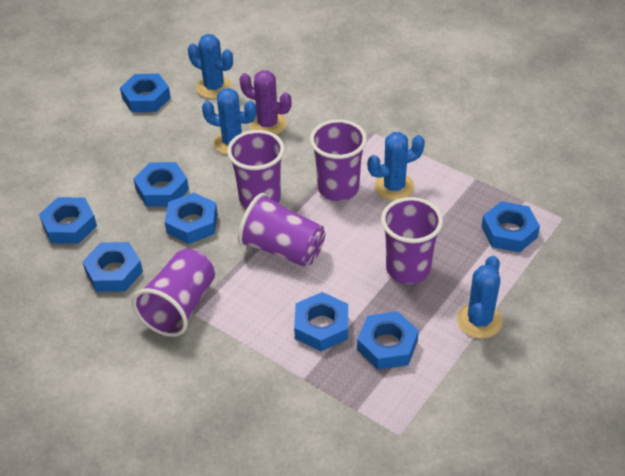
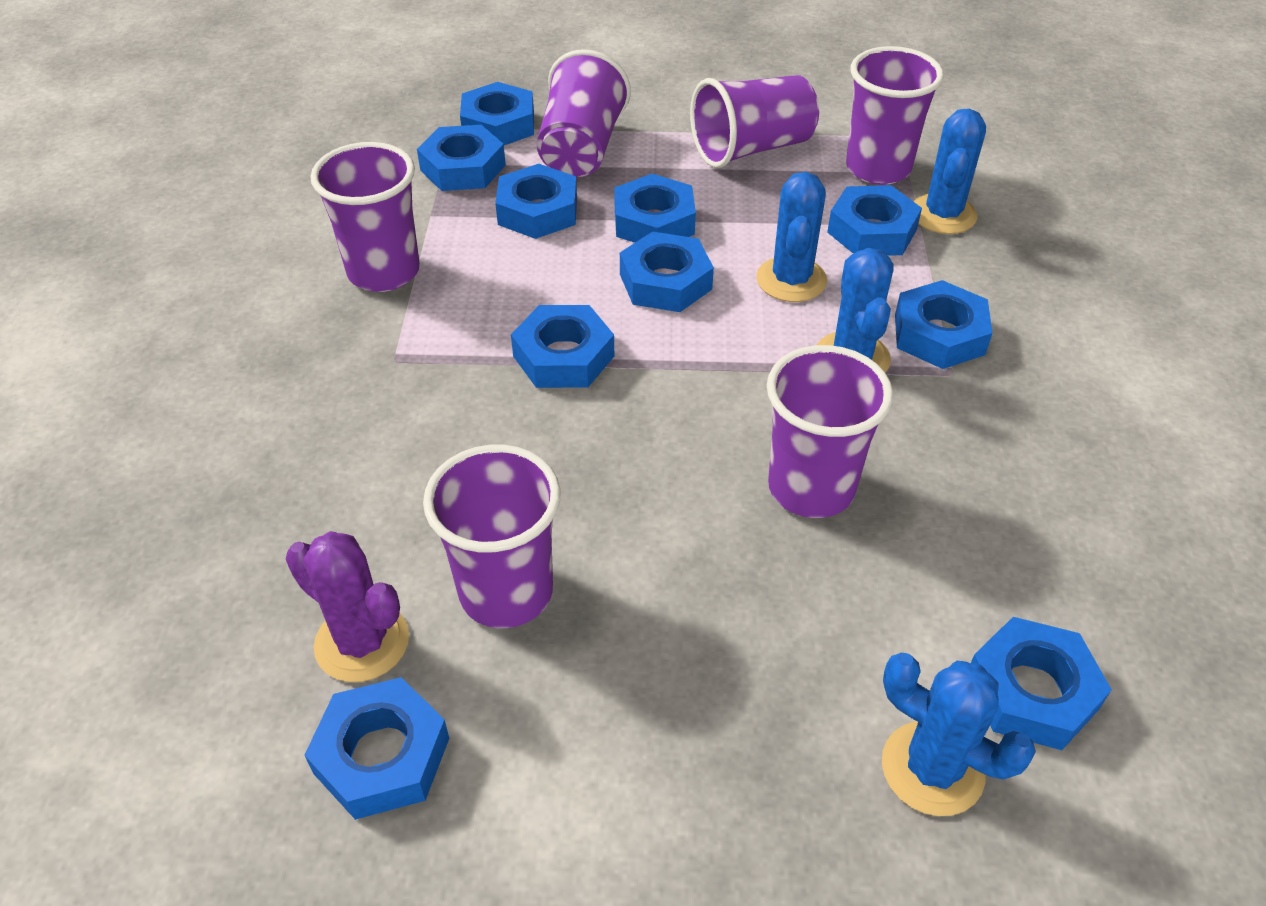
blue nut: [39,197,97,244] [82,242,143,292] [120,74,171,112] [133,162,189,206] [165,193,218,244] [294,292,348,351] [357,311,419,369] [481,201,540,252] = 8 -> [305,677,449,820] [417,125,506,191] [460,82,534,145] [495,164,577,239] [511,305,614,388] [614,174,696,243] [620,231,714,312] [827,185,922,256] [895,280,993,369] [971,617,1112,750] = 10
purple cup: [132,249,215,337] [227,130,285,209] [238,193,325,267] [310,119,367,201] [381,197,443,284] = 5 -> [311,142,420,292] [423,445,561,628] [537,49,631,177] [690,75,819,168] [767,345,893,518] [846,46,944,185] = 6

